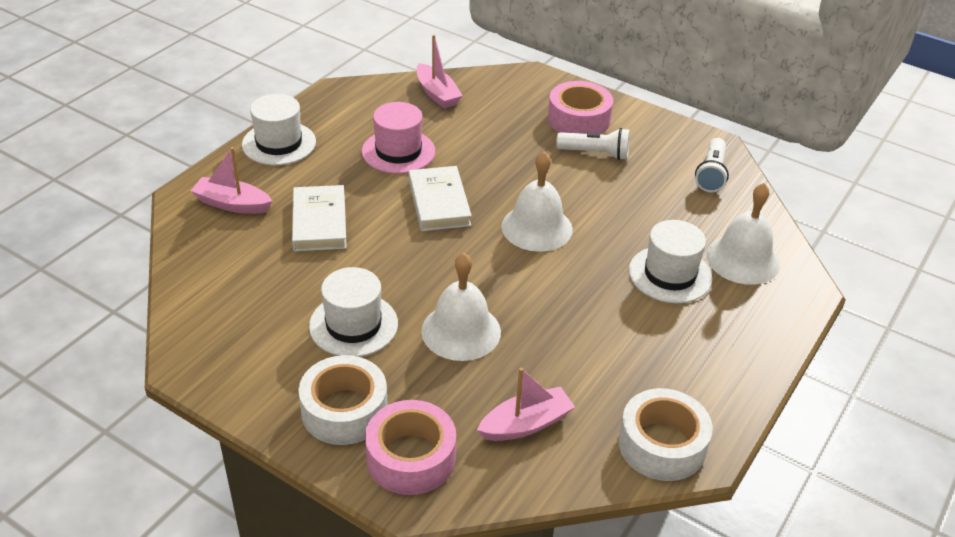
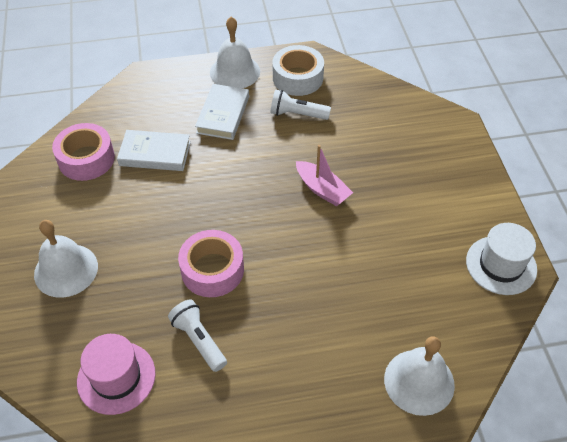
pink boat: [191,147,272,214] [416,35,463,109] [477,368,575,441] = 3 -> [296,145,353,206] = 1
white hat: [242,94,316,165] [309,267,398,357] [629,220,712,303] = 3 -> [466,223,537,295] = 1
white tape: [298,355,388,445] [618,388,713,481] = 2 -> [272,45,324,96] = 1

